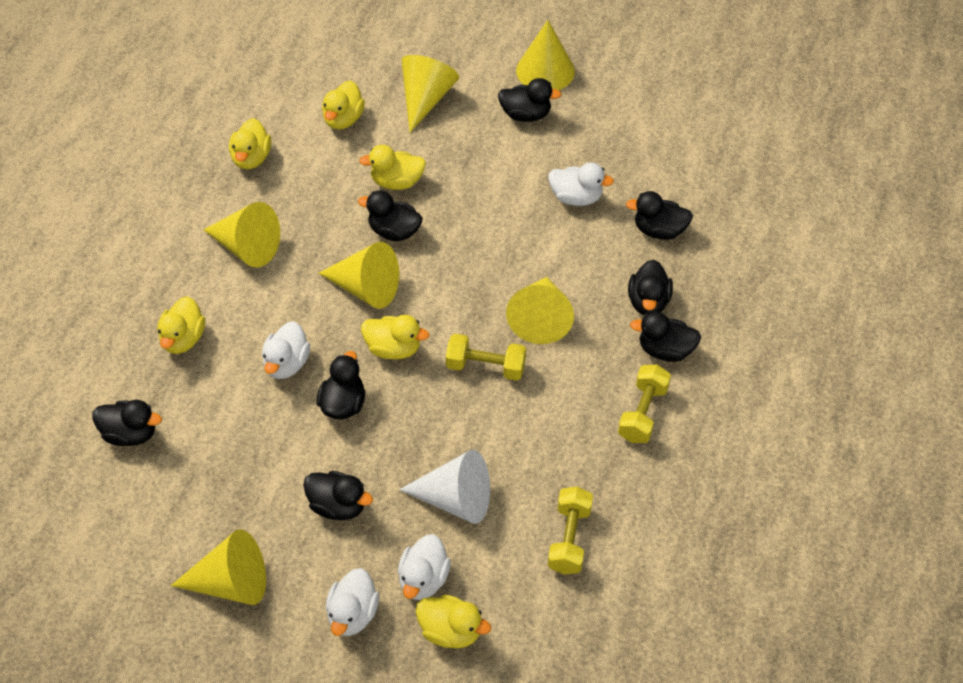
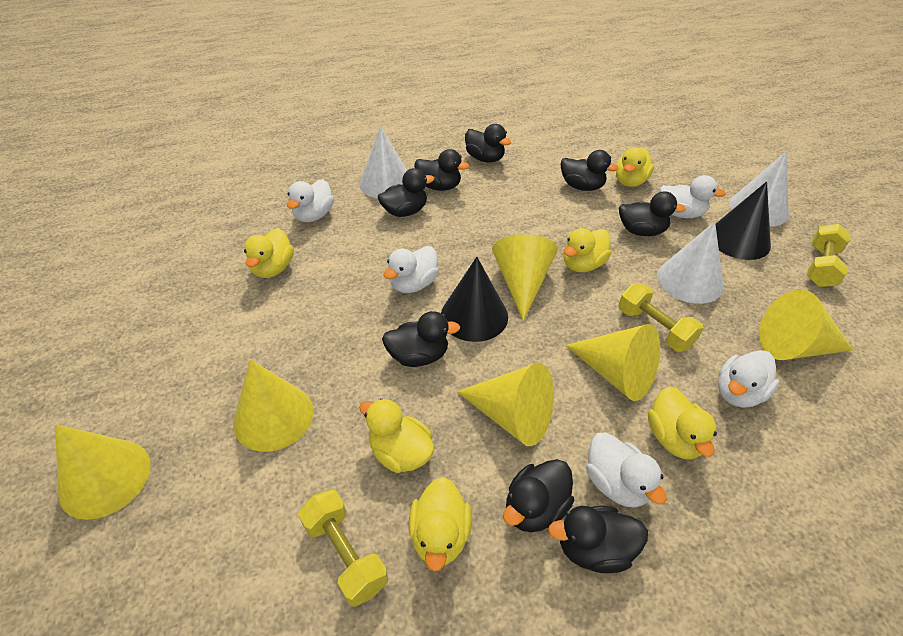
black cone: none = 0 -> [441,257,508,342] [716,181,771,260] = 2
white cone: [399,450,490,524] = 1 -> [360,126,407,199] [657,222,724,304] [729,151,789,227] = 3
white duck: [262,321,310,379] [326,568,379,636] [398,534,451,600] [548,162,614,206] = 4 -> [287,179,334,222] [384,246,439,293] [586,432,667,508] [660,175,726,218] [718,350,780,408] = 5

